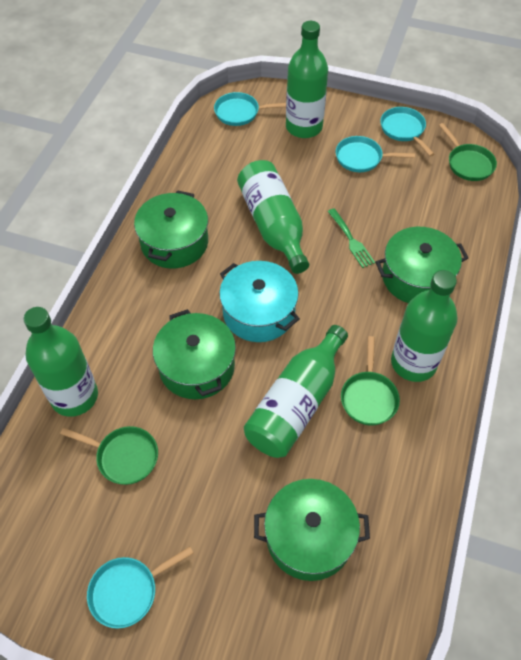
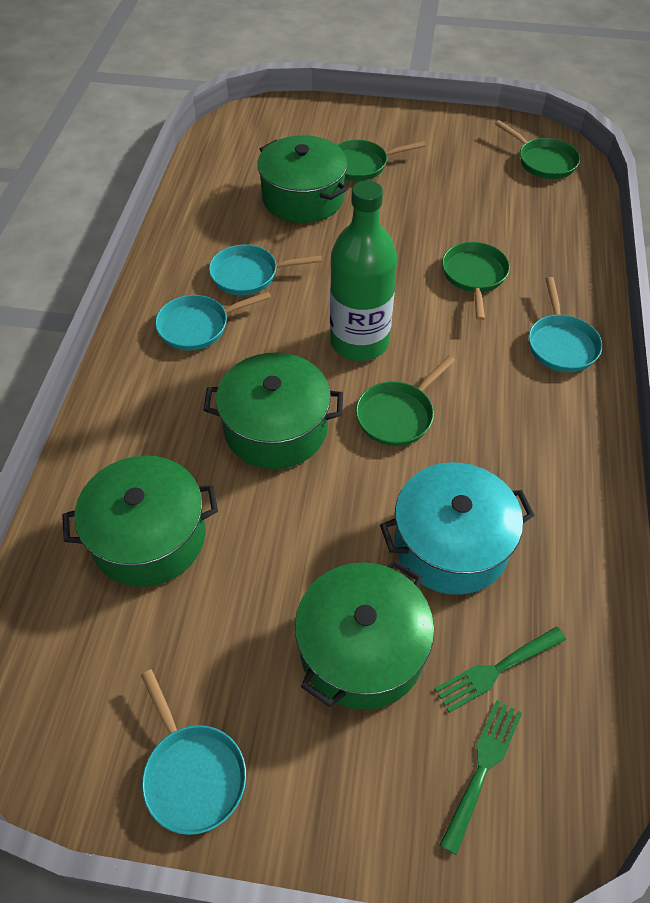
green bottle: [23,307,98,417] [237,160,309,274] [244,325,348,458] [286,21,328,138] [391,270,458,382] = 5 -> [330,181,397,361] = 1
green fork: [328,208,375,268] = 1 -> [434,627,566,713] [440,700,522,855] = 2
green pan: [60,426,158,485] [341,336,400,425] [439,123,497,181] = 3 -> [336,140,426,181] [356,356,455,446] [442,242,510,320] [495,120,580,179] = 4

